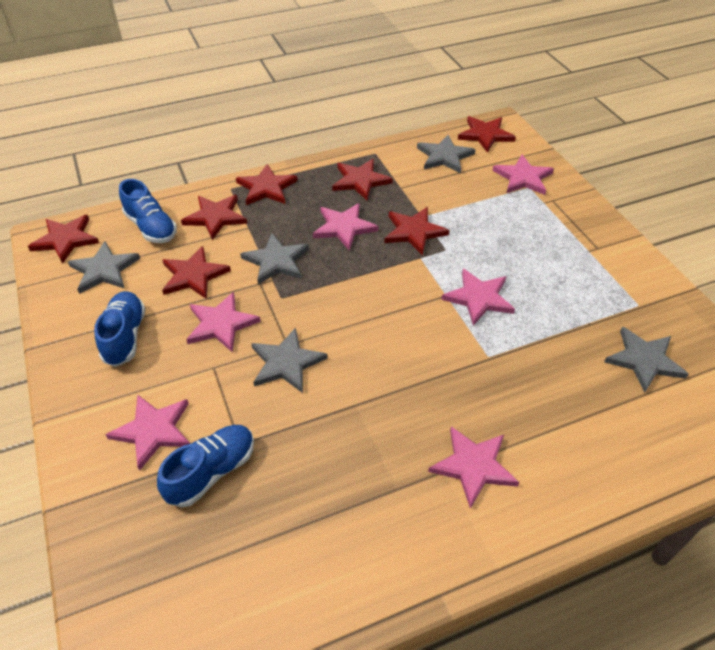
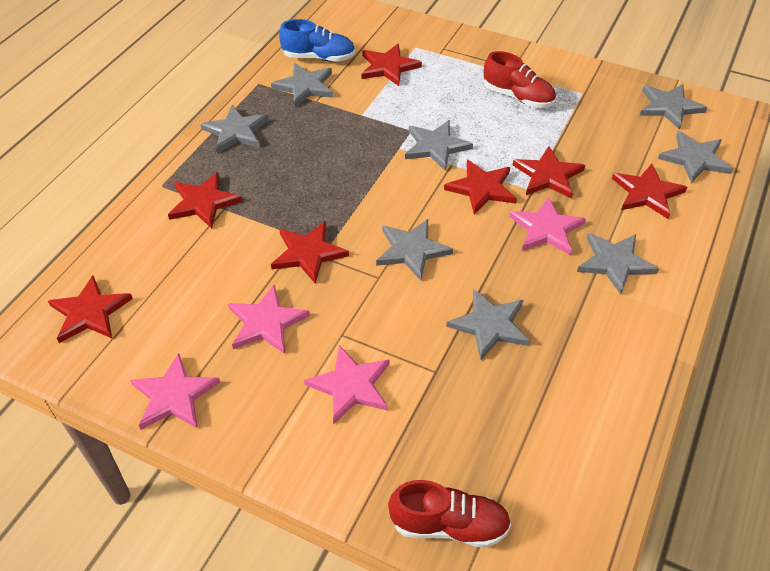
blue shoe: [94,291,146,367] [119,179,177,243] [157,425,254,507] = 3 -> [279,19,355,62] = 1
grey star: [68,241,140,294] [240,233,309,285] [251,328,328,393] [417,135,476,173] [604,327,689,393] = 5 -> [200,105,269,153] [271,63,333,107] [376,219,453,281] [405,120,473,171] [446,289,530,360] [577,233,659,295] [640,84,707,130] [658,131,733,183] = 8
pink star: [105,395,190,471] [186,292,261,352] [313,203,378,251] [428,426,519,509] [441,269,515,326] [492,155,554,195] = 6 -> [130,353,220,430] [228,285,310,354] [304,345,389,424] [509,197,586,255] = 4
red shoe: none = 0 -> [388,480,511,548] [484,51,556,108] = 2

